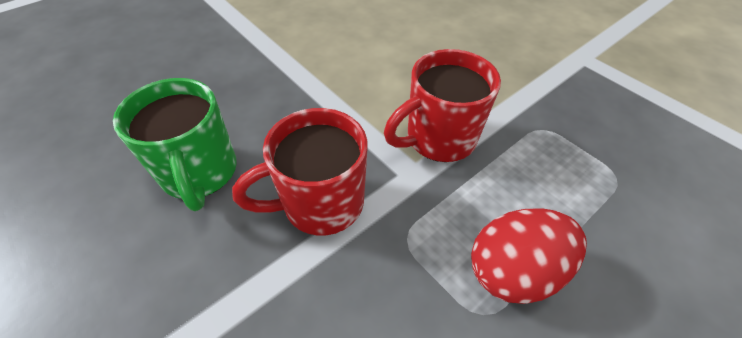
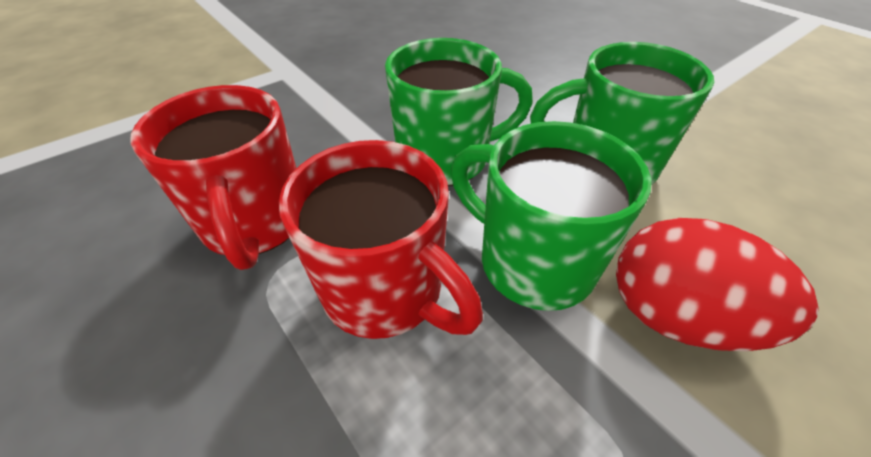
green mug: [113,78,237,211] = 1 -> [385,38,533,186] [451,121,651,311] [530,42,714,185] = 3

